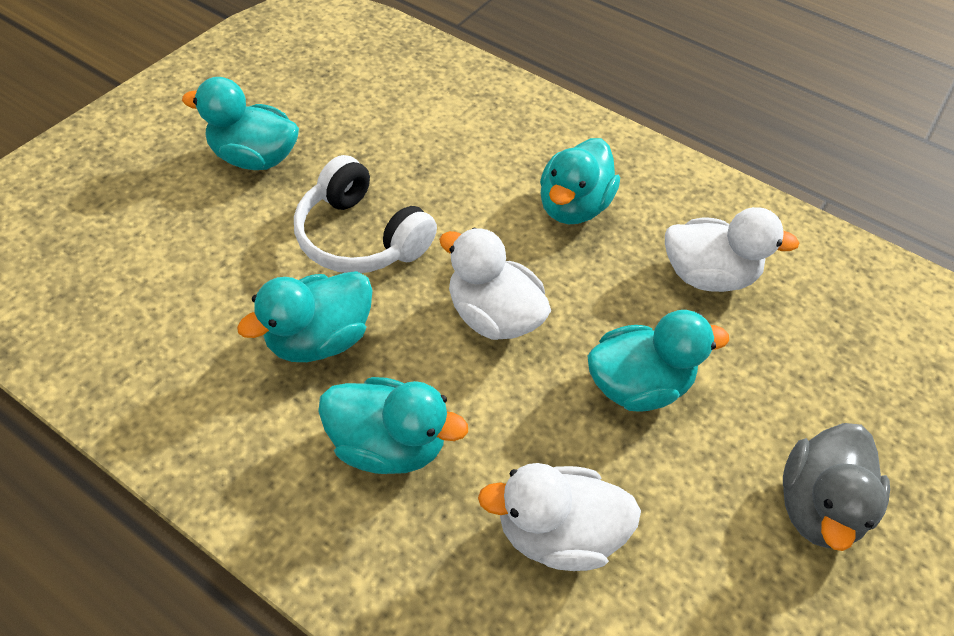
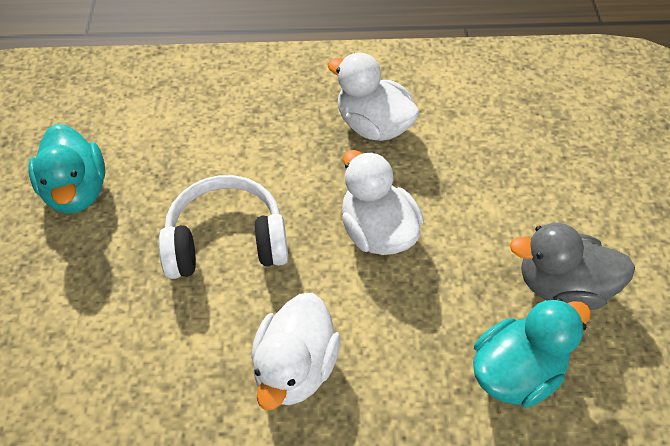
turquoise duck: [182,77,299,170] [237,271,373,362] [318,377,468,474] [540,138,620,224] [587,310,729,412] = 5 -> [28,124,105,214] [473,298,591,408] = 2

